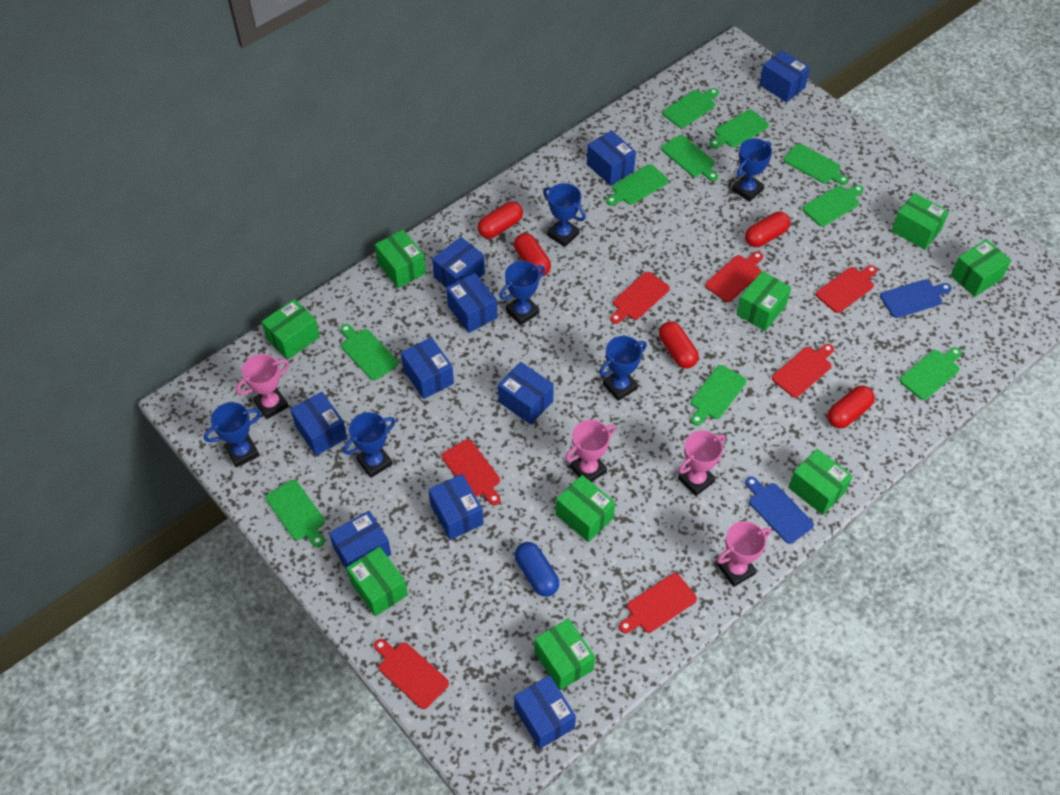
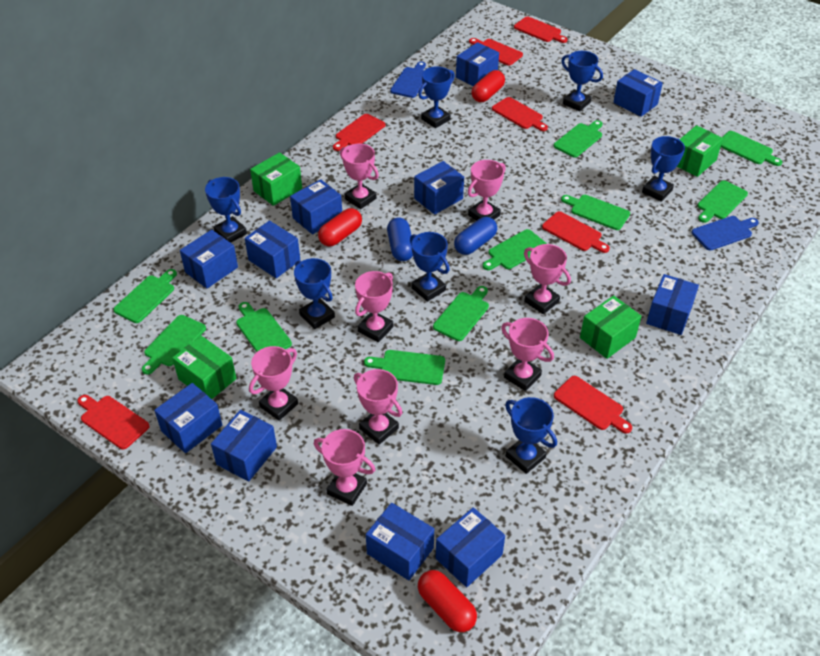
blue box: [290,392,347,456] [329,511,391,569] [401,337,454,399] [428,474,484,540] [432,237,485,287] [446,273,497,333] [498,362,554,425] [514,675,576,749] [587,130,636,186] [759,50,810,102] = 10 -> [154,383,222,453] [180,230,238,289] [211,410,277,482] [245,220,300,278] [290,179,342,234] [366,503,434,580] [414,161,464,215] [435,507,505,587] [456,42,499,86] [613,69,663,117] [646,274,699,335] = 11
blue capsule: [515,542,559,597] = 1 -> [387,218,413,261] [454,217,497,255] = 2
blue trophy: [204,402,261,467] [343,412,396,478] [499,261,545,325] [543,183,586,247] [599,336,647,401] [732,138,772,202] = 6 -> [205,177,247,243] [294,258,335,329] [410,232,450,302] [418,66,455,128] [505,397,557,474] [561,51,603,112] [642,136,685,202] = 7
green box: [261,299,320,360] [347,546,408,616] [375,230,426,288] [534,618,595,690] [556,475,615,542] [736,271,791,331] [788,449,853,515] [891,193,949,250] [950,239,1011,297] = 9 -> [172,336,237,399] [250,152,302,206] [580,295,642,359] [677,125,723,177] = 4
pink trophy: [236,354,289,419] [565,420,616,482] [678,430,725,496] [717,521,771,587] = 4 -> [249,346,298,421] [314,429,375,506] [340,144,379,209] [354,369,402,445] [355,271,393,343] [468,160,506,221] [501,318,554,391] [524,244,571,314] = 8
red capsule: [478,202,523,239] [514,233,551,276] [659,321,699,368] [745,212,790,247] [827,386,875,428] = 5 -> [318,208,362,247] [418,570,477,632] [471,70,505,102] = 3

